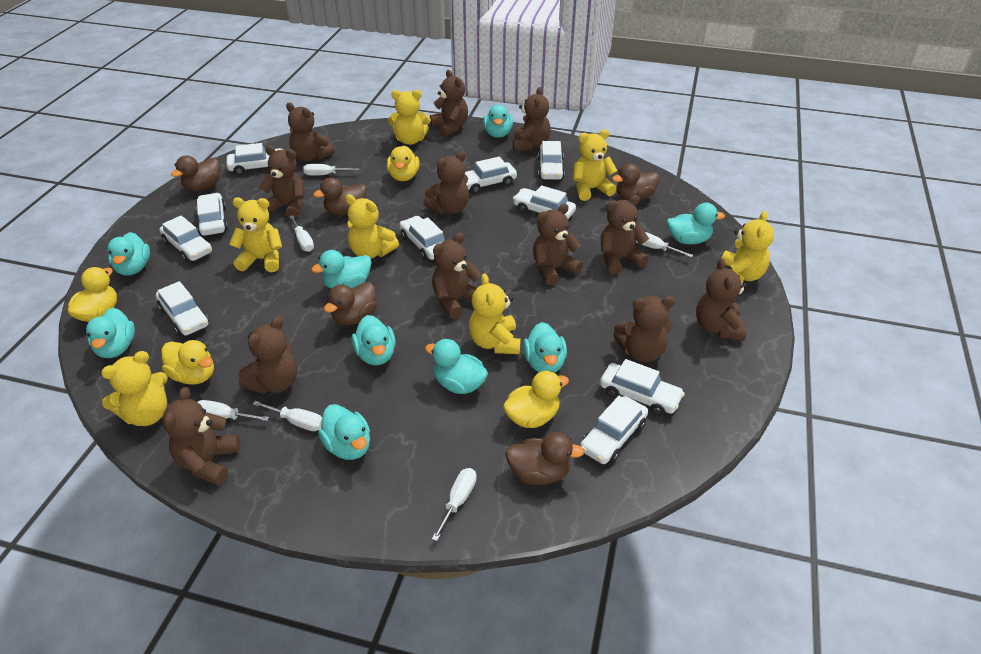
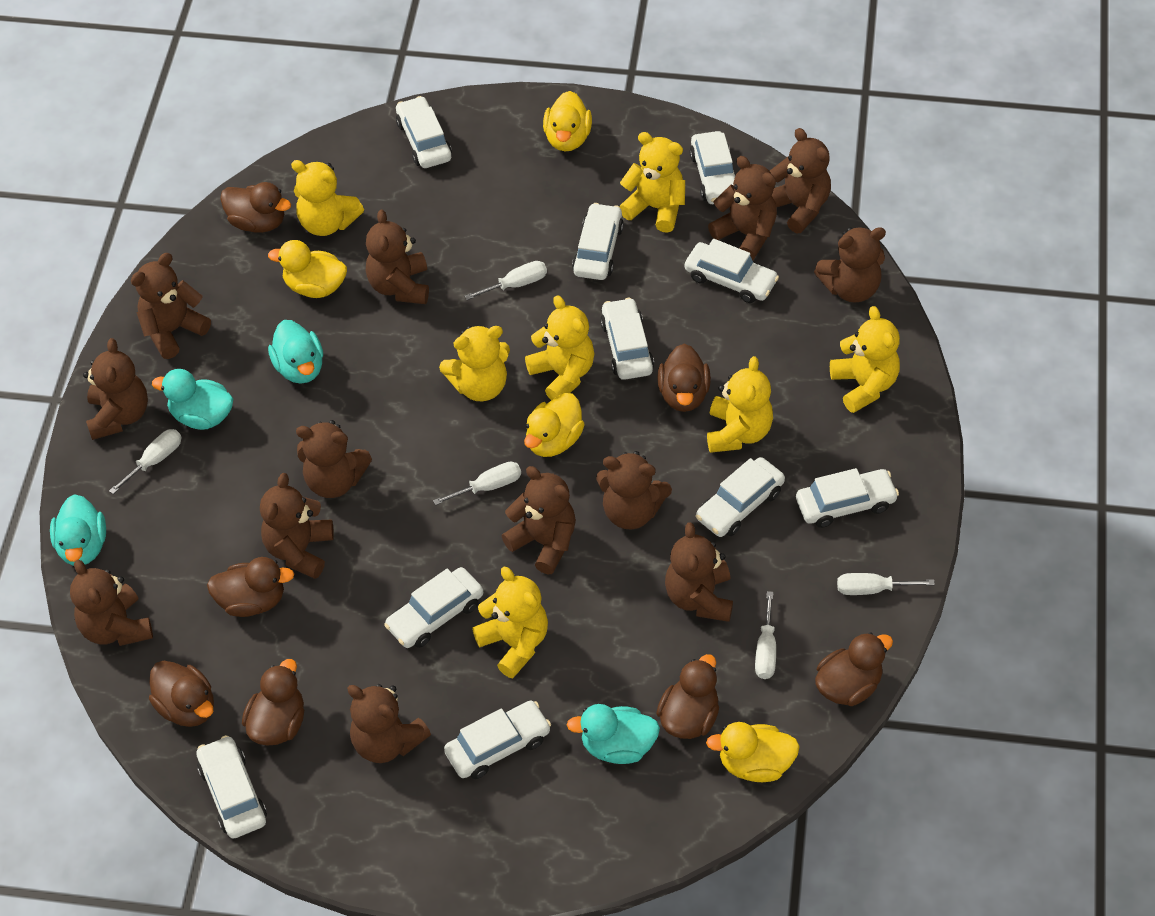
brown duck: [171,155,220,191] [313,177,367,215] [324,282,377,326] [505,432,584,485] [612,163,659,200] = 5 -> [149,661,214,727] [207,557,294,617] [220,182,291,233] [242,659,304,746] [656,654,719,739] [657,344,711,412] [815,632,893,706] = 7
brown teddy bear: [162,387,240,486] [238,316,298,394] [259,146,305,219] [286,103,334,161] [424,151,469,214] [430,70,468,137] [432,232,482,319] [513,87,551,151] [533,203,583,286] [601,195,649,274] [613,296,675,362] [696,258,747,341] = 12 -> [70,560,153,646] [83,338,148,440] [131,253,211,359] [260,473,334,579] [296,420,372,498] [347,684,431,763] [366,210,429,304] [502,466,576,574] [596,451,672,530] [665,522,733,622] [708,156,777,260] [770,128,831,233] [814,227,886,303] = 13
turquoise duck: [86,308,135,358] [107,232,150,276] [311,250,371,289] [318,404,370,460] [352,315,396,365] [425,339,488,394] [483,105,513,138] [523,322,567,373] [667,203,725,244] = 9 -> [50,494,106,566] [152,369,233,430] [268,320,323,384] [567,704,660,764] = 4
white screwdriver: [197,400,270,421] [252,401,322,431] [289,215,314,252] [303,164,360,176] [432,468,477,541] [636,232,693,258] = 6 -> [109,429,182,494] [433,461,521,505] [465,261,547,300] [755,591,776,679] [837,573,935,595] = 5

